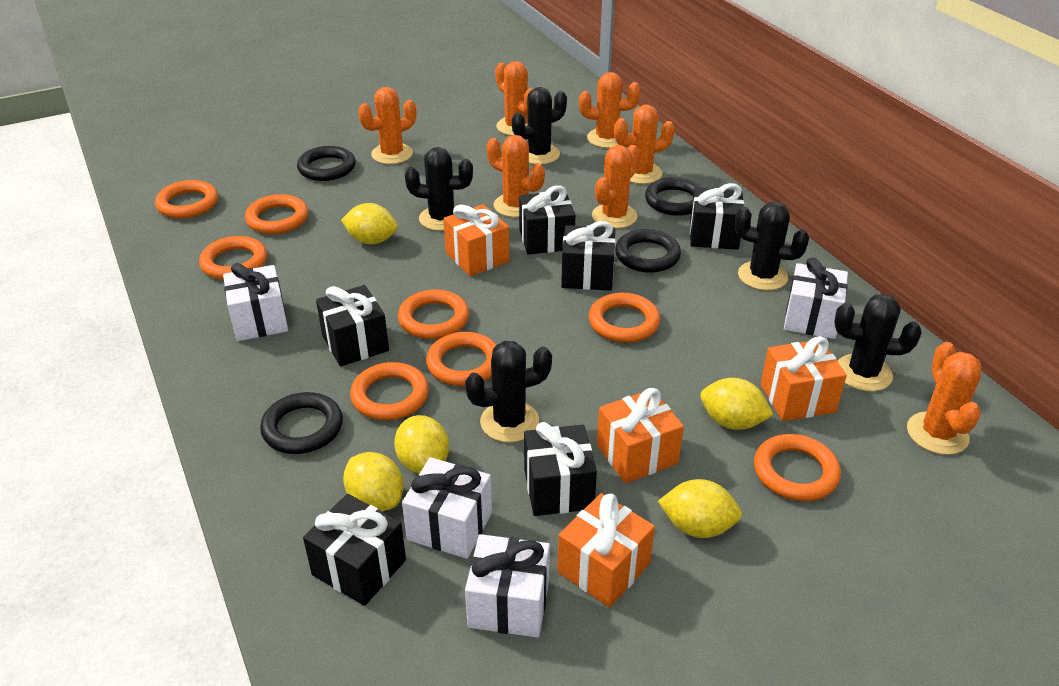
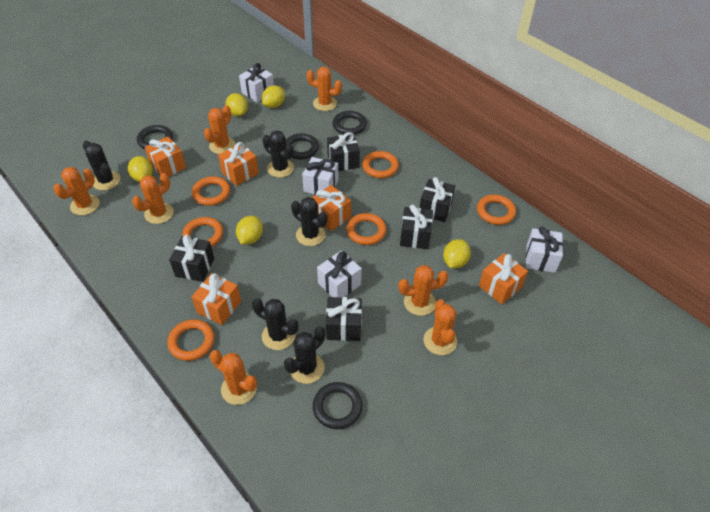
black gift: [303,494,406,606] [316,285,389,367] [519,185,575,255] [524,422,597,516] [561,221,616,291] [690,183,744,250] = 6 -> [169,234,214,282] [326,297,362,341] [327,132,360,171] [400,205,433,249] [420,177,455,222] = 5
orange gift: [444,204,510,276] [557,493,655,607] [597,388,684,483] [760,336,847,421] = 4 -> [145,136,186,176] [192,273,241,325] [218,142,259,186] [312,185,351,231] [479,253,528,304] = 5
orange ring: [155,180,218,218] [199,236,267,280] [245,194,308,234] [350,362,429,420] [398,289,469,339] [426,332,497,386] [589,293,660,343] [754,434,841,501] = 8 -> [167,319,214,361] [182,217,223,247] [192,176,230,206] [346,213,387,245] [362,151,399,178] [477,195,516,225] = 6

